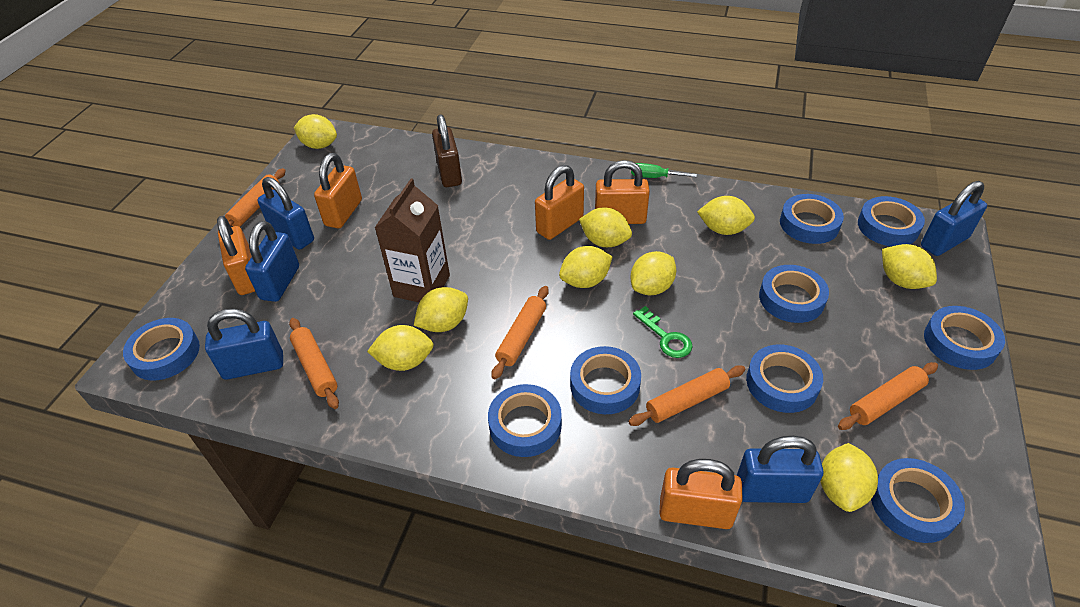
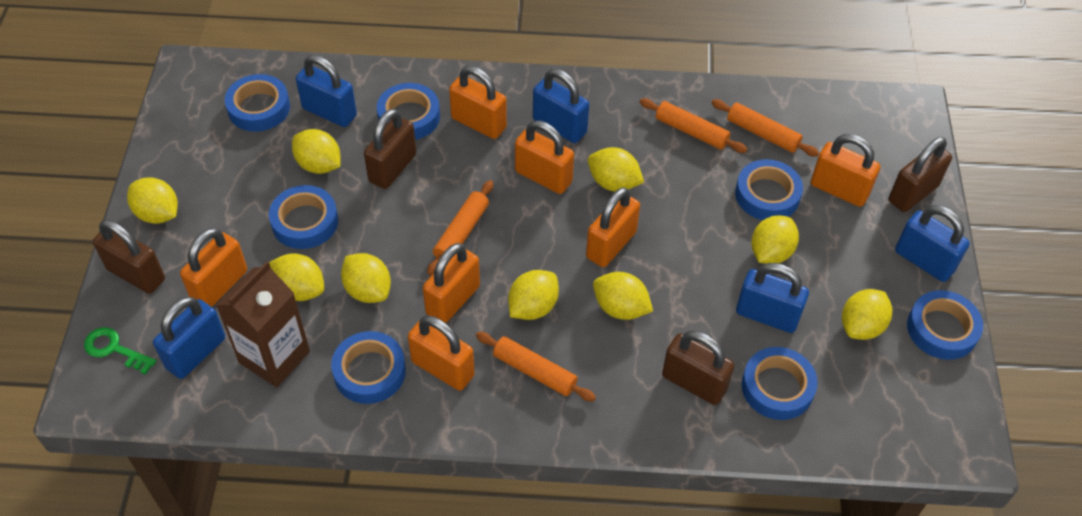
blue tape: [123,318,200,380] [488,384,562,457] [570,346,641,414] [746,344,823,413] [759,265,829,323] [780,194,844,244] [858,196,925,247] [871,458,965,543] [924,306,1005,370] = 9 -> [225,74,290,132] [269,185,338,249] [331,331,406,404] [377,83,440,140] [735,159,803,220] [741,347,818,420] [907,290,983,360] = 7
brown padlock: [432,114,462,187] = 1 -> [93,220,165,294] [364,109,416,189] [662,331,735,405] [888,137,952,212] = 4
green screwdriver: [631,163,697,178] = 1 -> none = 0
orange padlock: [217,216,255,295] [314,153,362,228] [535,165,584,240] [595,160,650,224] [659,459,743,529] = 5 -> [180,228,247,307] [408,316,475,391] [423,243,480,323] [449,66,507,139] [515,121,574,194] [586,187,640,267] [811,134,880,207] = 7
orange rolling pin: [218,168,286,232] [289,318,339,409] [491,286,549,379] [628,365,745,426] [838,362,938,430] = 5 -> [427,180,493,276] [476,332,596,402] [640,98,747,153] [711,99,819,156] = 4

